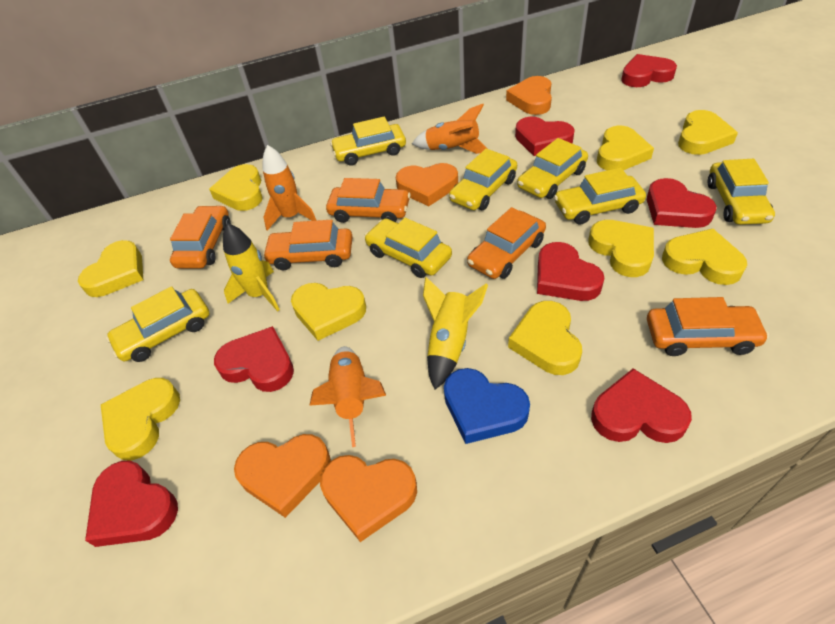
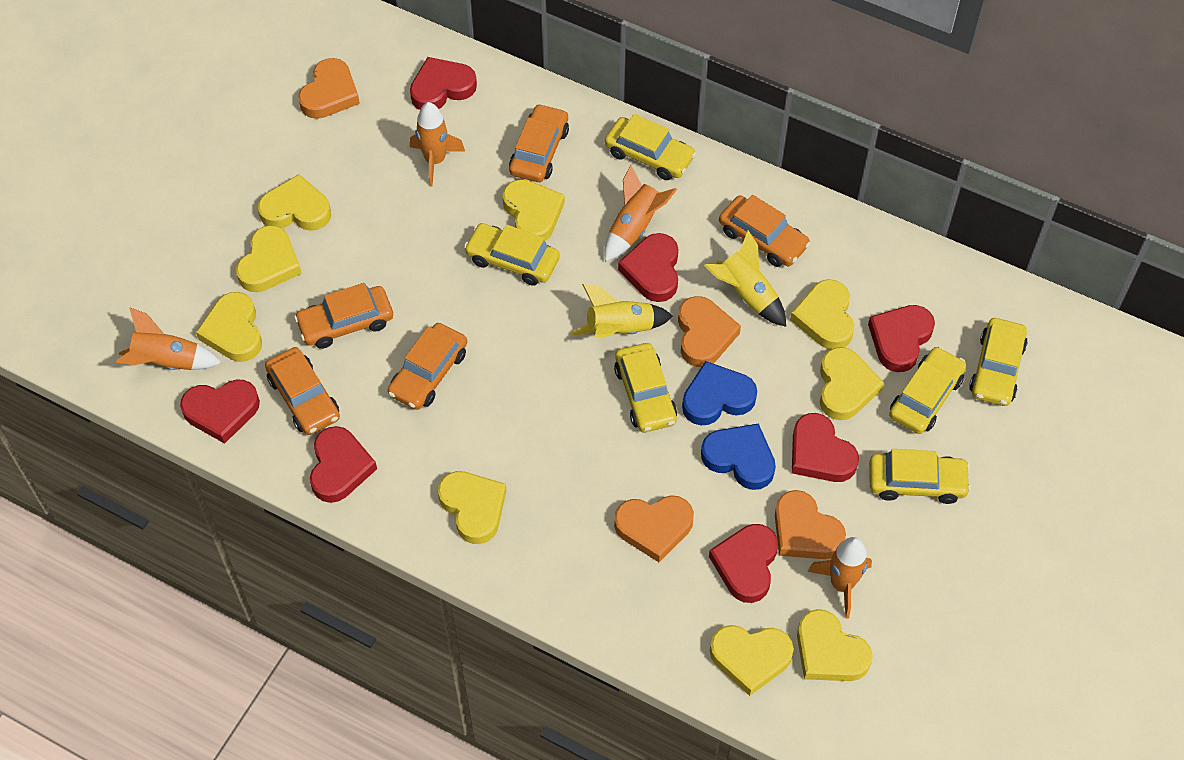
blue heart: [444,368,530,444] = 1 -> [682,361,757,425] [701,423,776,490] = 2
orange rocket: [262,145,317,231] [309,346,386,447] [412,104,488,154] = 3 -> [116,307,221,370] [410,102,465,187] [604,165,677,262] [808,537,872,619] = 4
yellow car: [106,286,210,362] [330,116,406,166] [364,218,452,278] [449,149,517,210] [517,138,588,199] [554,168,646,225] [708,159,775,225] = 7 -> [464,223,560,286] [605,114,696,180] [614,343,677,432] [869,449,971,504] [889,346,966,434] [969,318,1028,406] = 6

